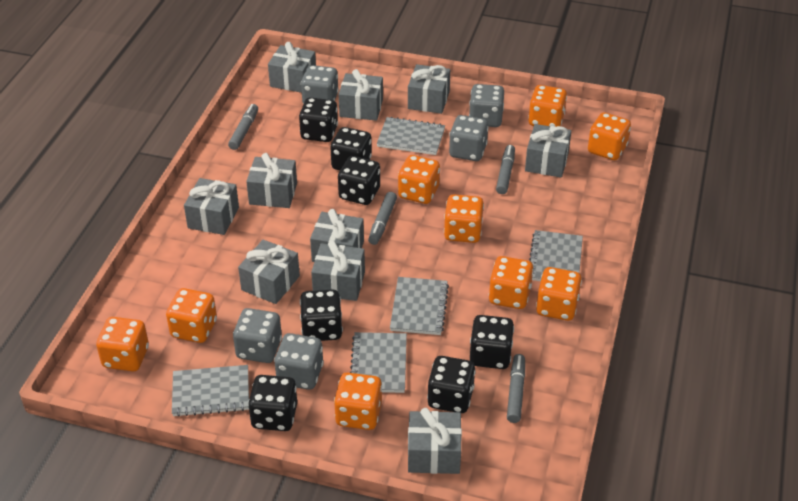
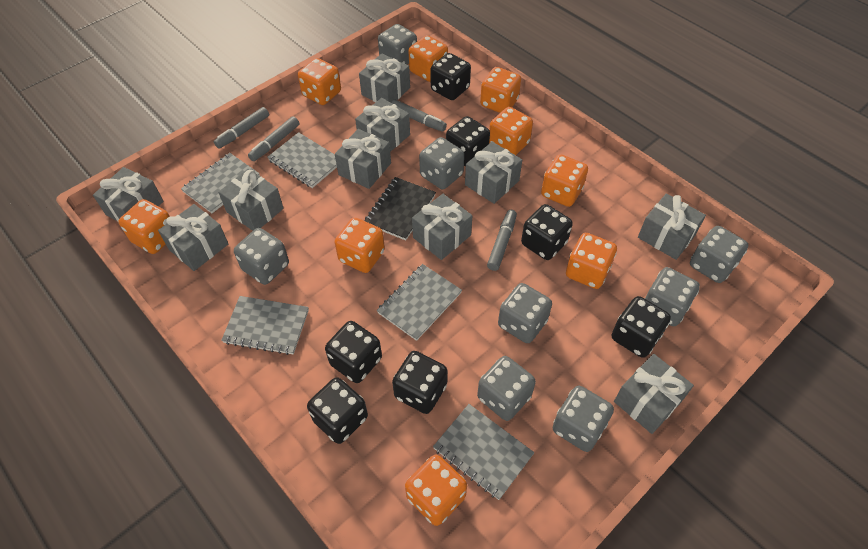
black notebook: none = 0 -> [364,177,436,240] = 1
grey dice: [233,308,282,363] [274,333,324,390] [301,65,339,104] [449,115,489,161] [469,84,504,127] = 5 -> [234,228,289,285] [378,24,417,65] [419,137,464,189] [477,356,536,421] [498,283,552,343] [552,386,614,452] [645,267,700,326] [690,226,748,283] = 8

